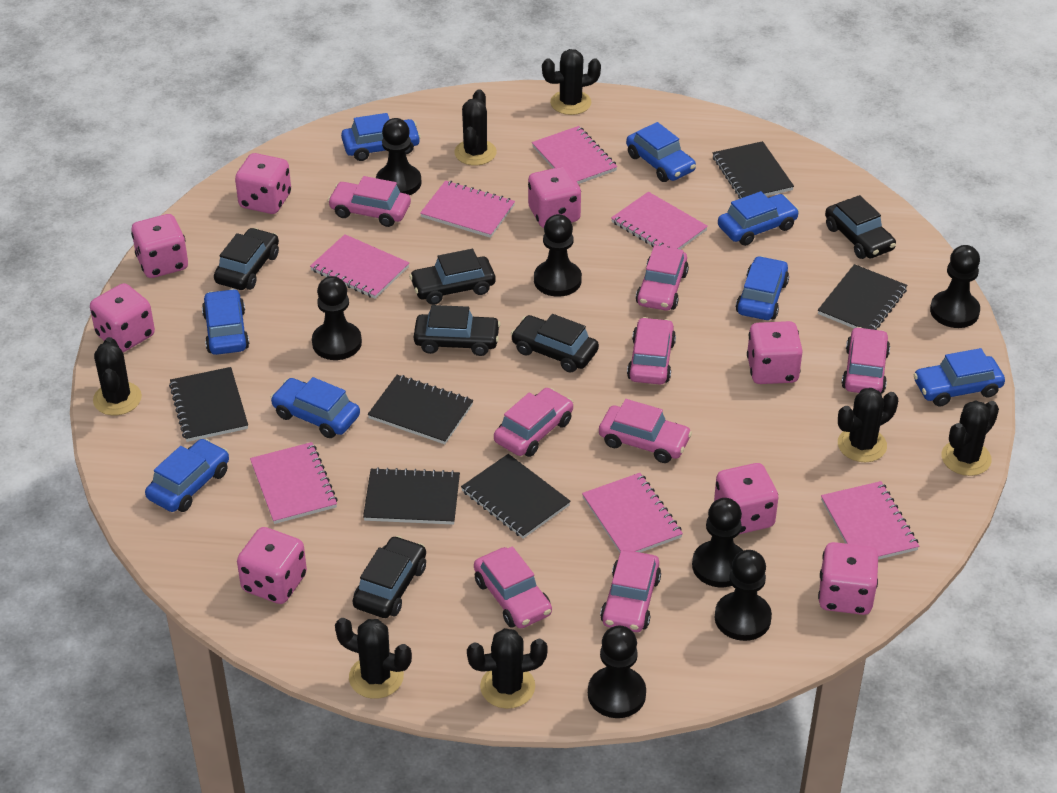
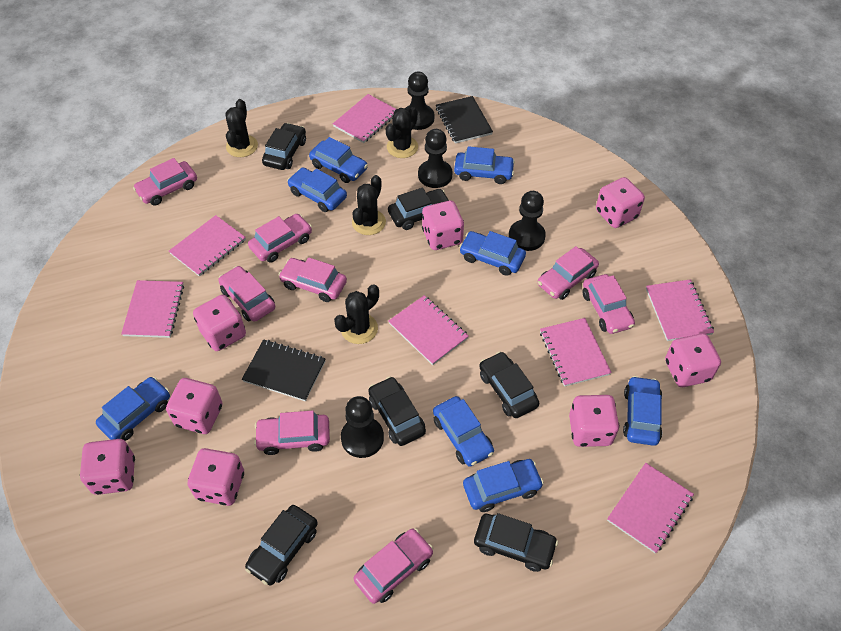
black cactus: [93,337,142,415] [335,618,412,699] [454,89,497,166] [467,628,548,709] [542,49,601,115] [838,388,898,462] [941,400,999,476] = 7 -> [226,99,258,157] [334,284,379,344] [352,175,386,235] [386,107,418,158] = 4
black notebook: [169,367,248,442] [363,467,460,525] [368,375,473,444] [461,454,571,539] [713,141,794,199] [818,264,907,330] = 6 -> [242,339,325,401] [436,96,493,144] = 2
black pawn: [312,276,362,360] [376,118,421,195] [534,214,582,297] [588,626,646,718] [692,498,743,587] [715,550,772,641] [930,245,980,328] = 7 -> [341,396,384,458] [406,71,435,130] [418,129,453,188] [509,191,546,251] = 4

